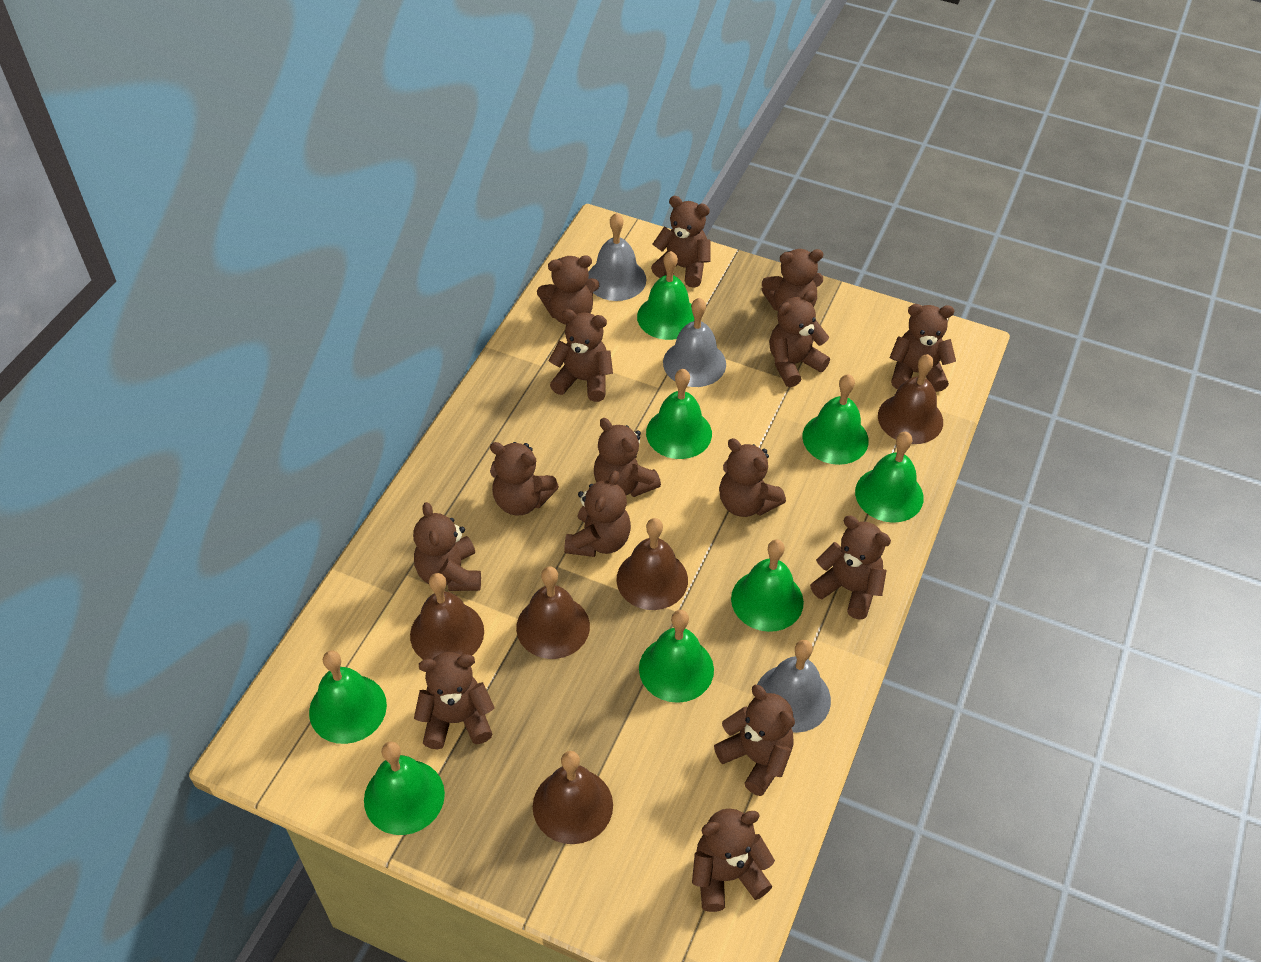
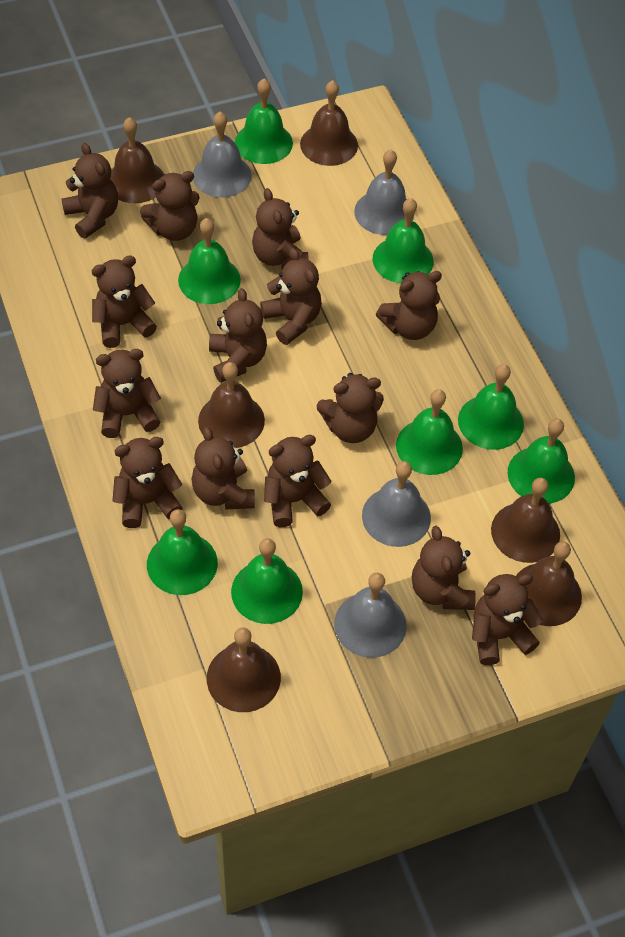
brown bell: [410,573,484,660] [516,566,590,659] [533,751,613,844] [616,518,688,610] [878,354,943,444] = 5 -> [110,117,164,203] [198,362,265,448] [207,627,281,712] [300,80,358,166] [491,478,560,563] [516,541,582,626] = 6
brown teddy bear: [413,502,481,591] [414,652,494,749] [490,442,559,516] [537,255,599,325] [548,309,613,402] [564,471,631,557] [594,418,661,497] [651,196,711,288] [692,808,775,912] [714,685,795,796] [719,438,786,517] [762,249,823,311] [769,290,830,387] [810,515,891,619] [890,304,956,392] = 15 -> [62,143,118,238] [92,256,157,348] [93,349,161,438] [112,437,183,528] [140,171,200,241] [192,427,255,509] [209,288,267,383] [252,188,308,269] [260,248,322,345] [264,435,331,527] [317,373,384,443] [376,271,442,340] [412,526,476,610] [472,574,543,665] = 14
grey bell: [588,213,646,301] [663,298,726,387] [757,640,831,733] = 3 -> [193,112,252,198] [334,572,407,658] [354,150,414,235] [362,461,431,547] = 4

